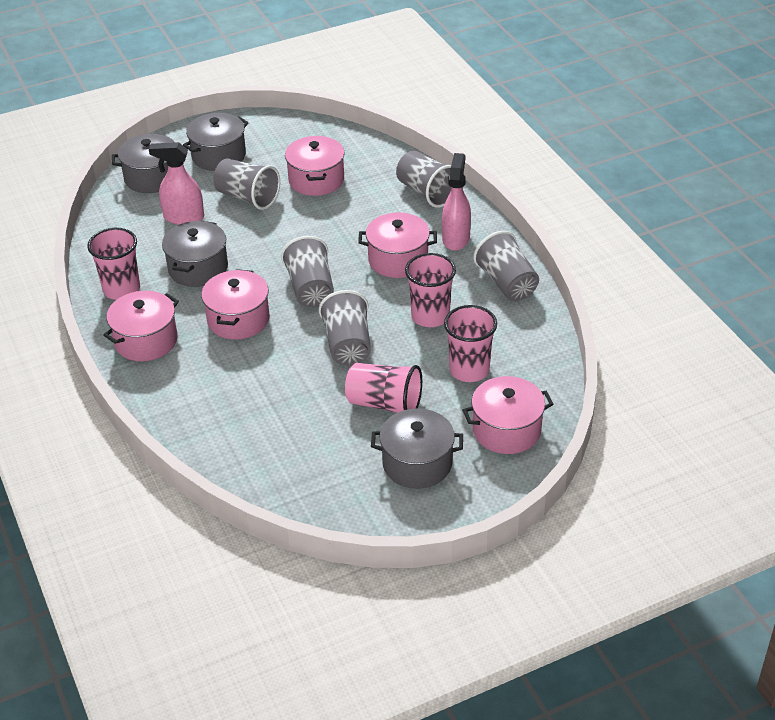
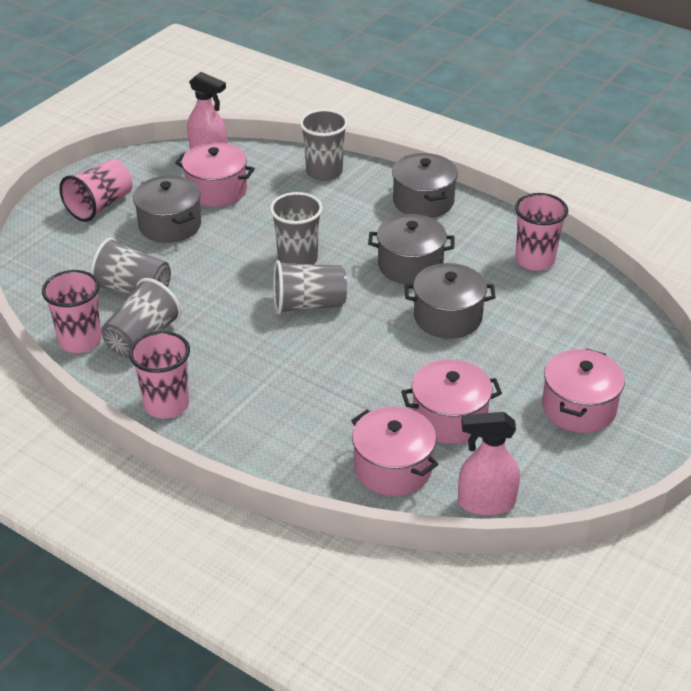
pink pot: [103,291,179,361] [201,269,270,340] [285,136,345,196] [358,212,437,278] [463,376,554,454] = 5 -> [175,143,255,207] [351,407,438,496] [401,359,502,444] [542,348,625,433] = 4

